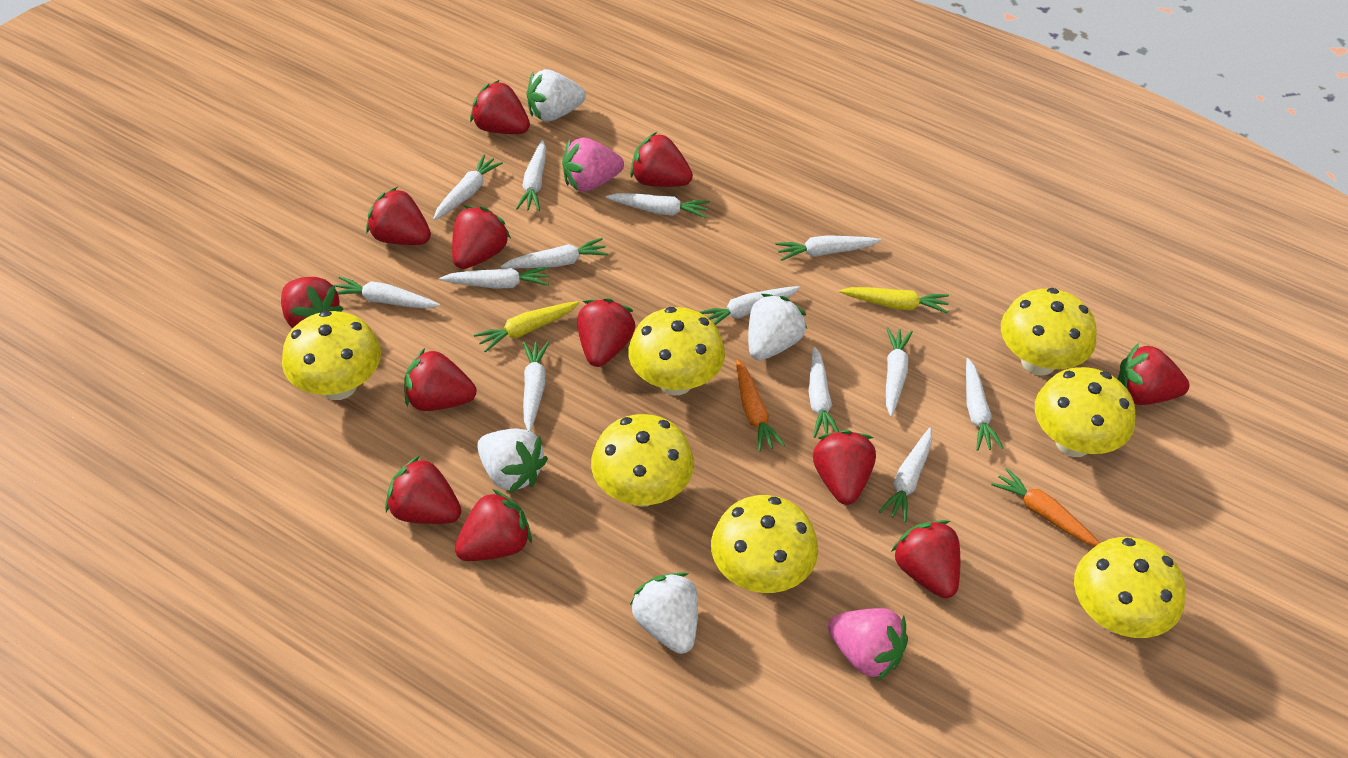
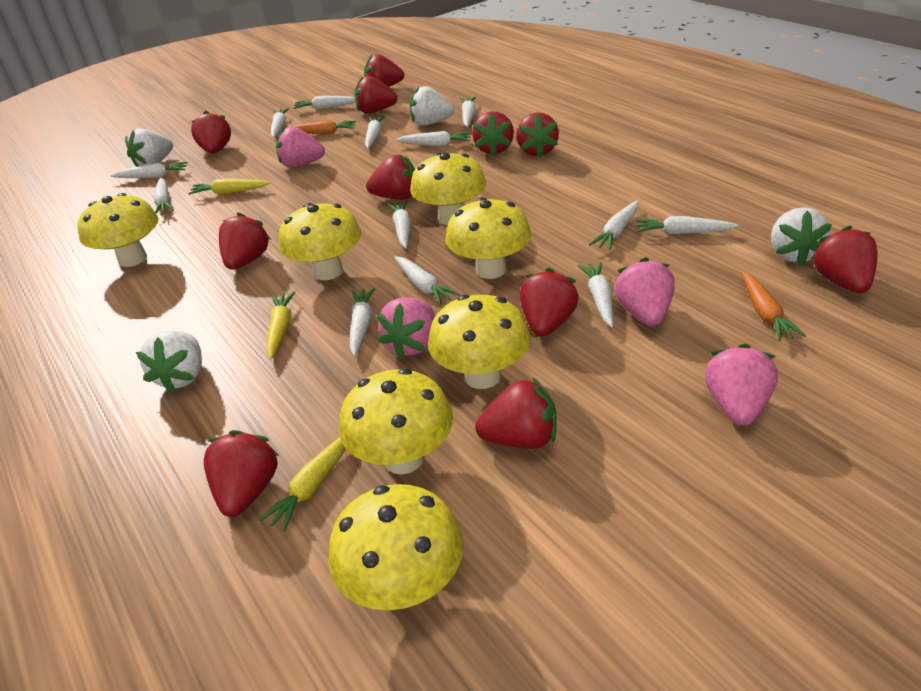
pink strawberry: [562,138,624,192] [828,608,908,681] = 2 -> [276,126,325,168] [377,298,435,359] [615,257,675,326] [705,344,778,426] = 4
red strawberry: [281,277,343,328] [366,187,431,245] [385,456,461,524] [404,348,477,411] [452,206,511,269] [455,489,532,561] [470,80,530,134] [577,298,635,367] [630,132,693,187] [813,430,876,505] [891,520,960,598] [1118,343,1190,405] = 12 -> [191,111,231,154] [204,430,279,517] [219,212,271,270] [354,76,397,114] [364,54,405,87] [366,154,415,200] [472,111,514,156] [475,378,557,449] [517,112,559,157] [520,268,579,337] [811,225,878,293] = 11
yellow carrot: [474,301,579,353] [839,287,949,314] = 2 -> [188,178,270,195] [259,437,346,532] [267,291,295,359] = 3

